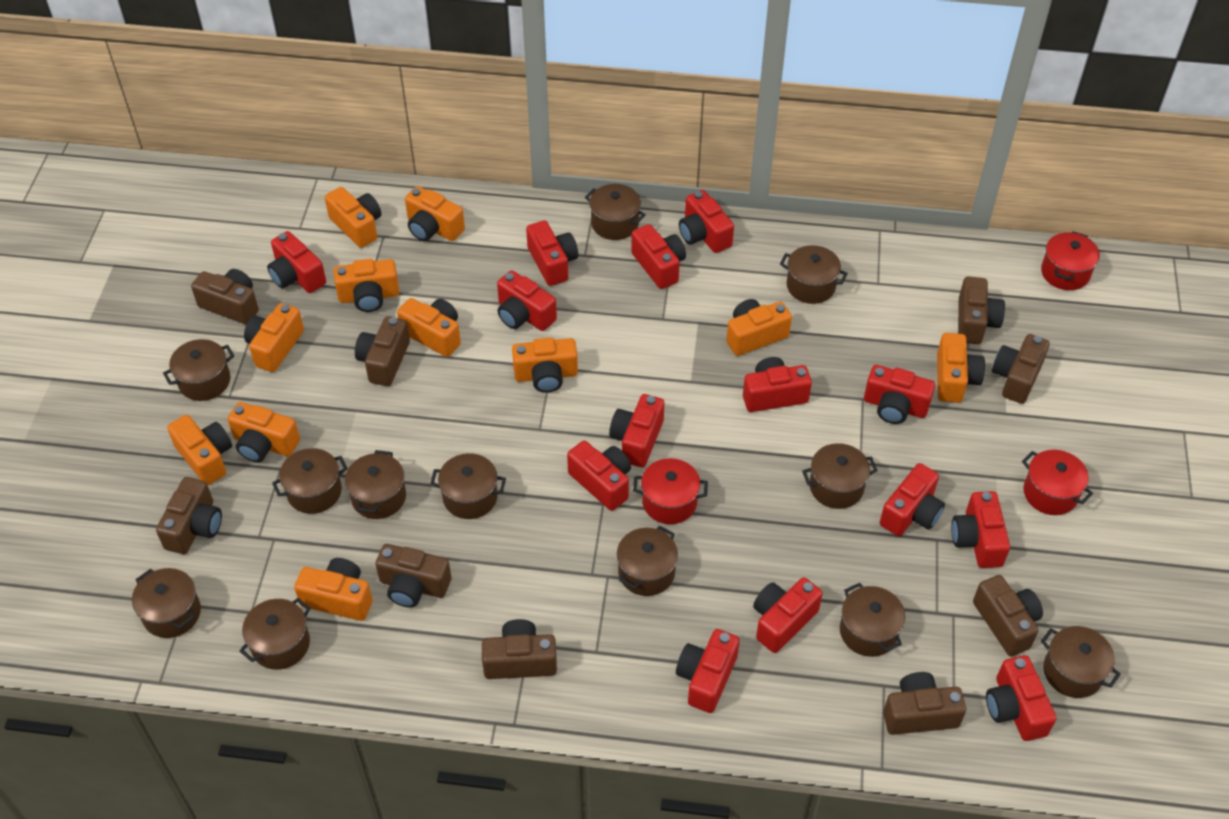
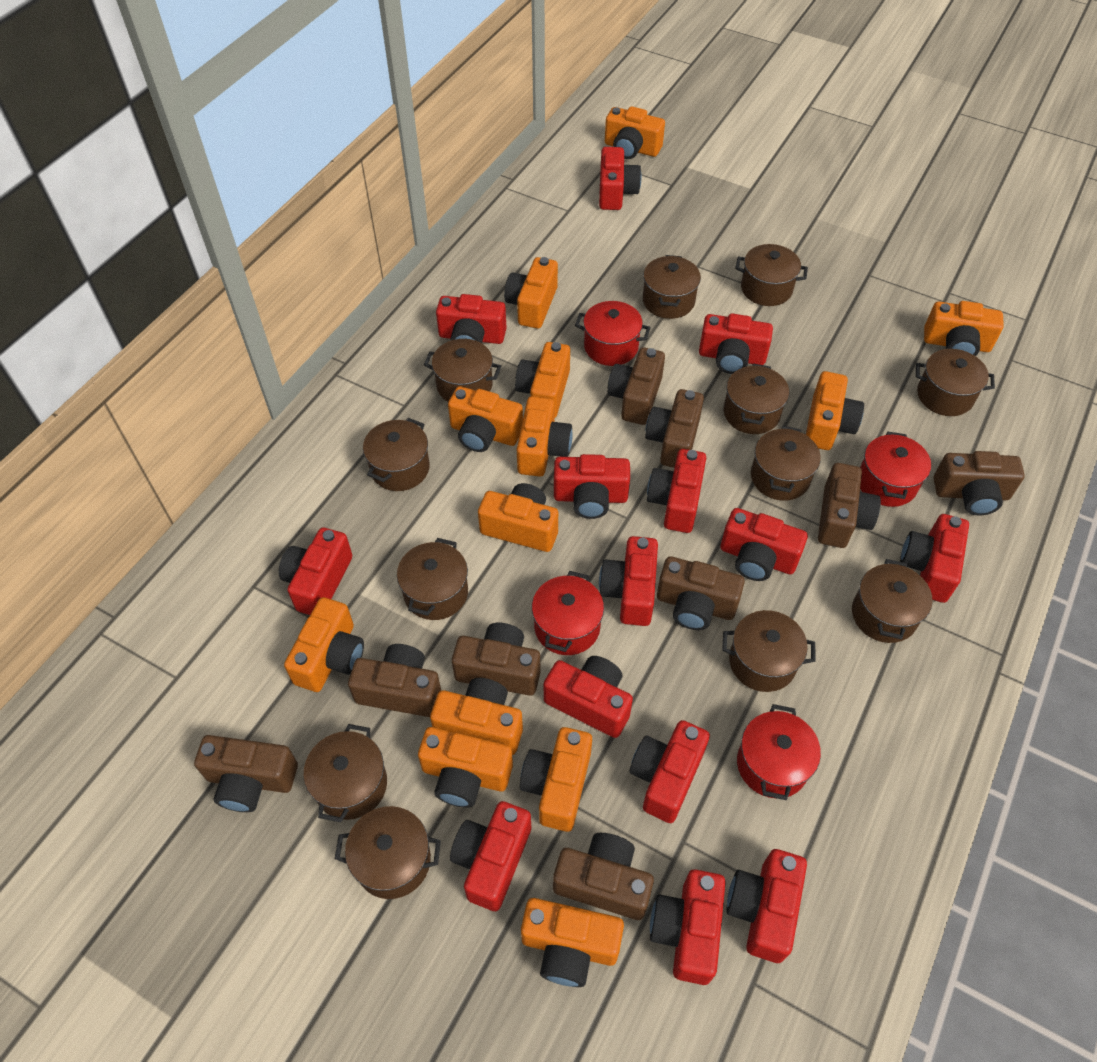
orange camera: [167,415,232,485] [228,402,300,462] [244,303,304,372] [294,558,372,621] [325,187,381,248] [334,259,399,312] [397,298,461,357] [405,186,465,241] [512,338,578,393] [726,299,792,356] [937,333,985,403] = 11 -> [284,597,364,692] [418,727,513,808] [430,678,523,755] [448,386,523,452] [478,483,558,552] [504,257,558,329] [515,342,570,418] [517,396,573,477] [520,727,592,832] [521,898,624,987] [605,106,665,159] [806,371,864,450] [924,301,1004,356] = 13
red pot: [633,458,708,524] [1022,450,1093,515] [1041,231,1100,290] = 3 -> [532,571,604,655] [575,301,651,366] [737,704,821,800] [860,432,931,507] = 4

